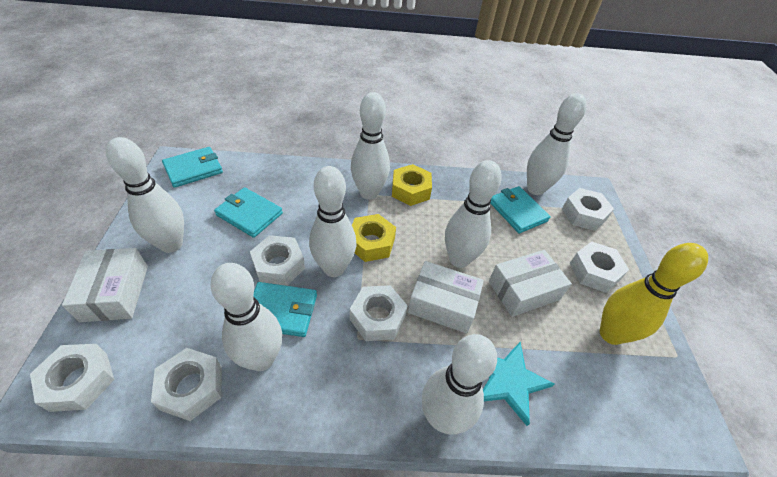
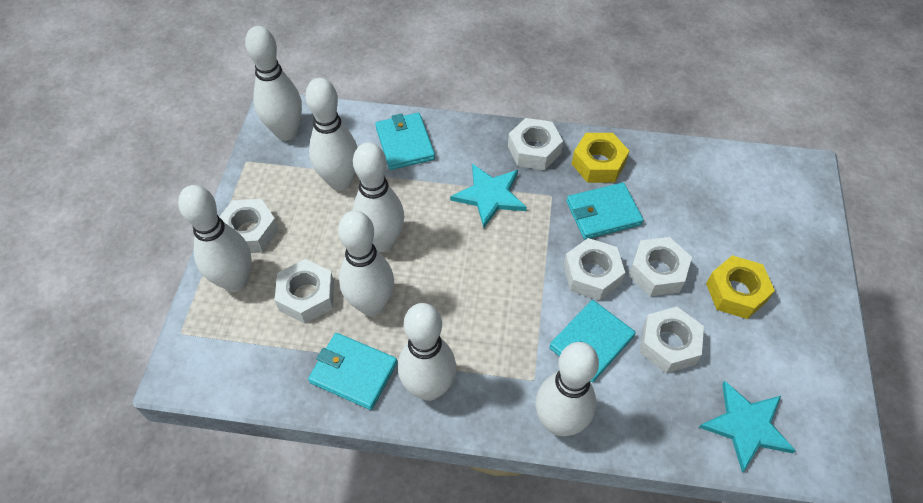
turquoise star: [483,342,555,426] = 1 -> [450,164,527,228] [699,381,796,472] = 2
white box: [62,248,148,322] [408,261,484,334] [489,250,572,317] = 3 -> none = 0
yellow bowling pin: [600,243,708,345] = 1 -> none = 0

